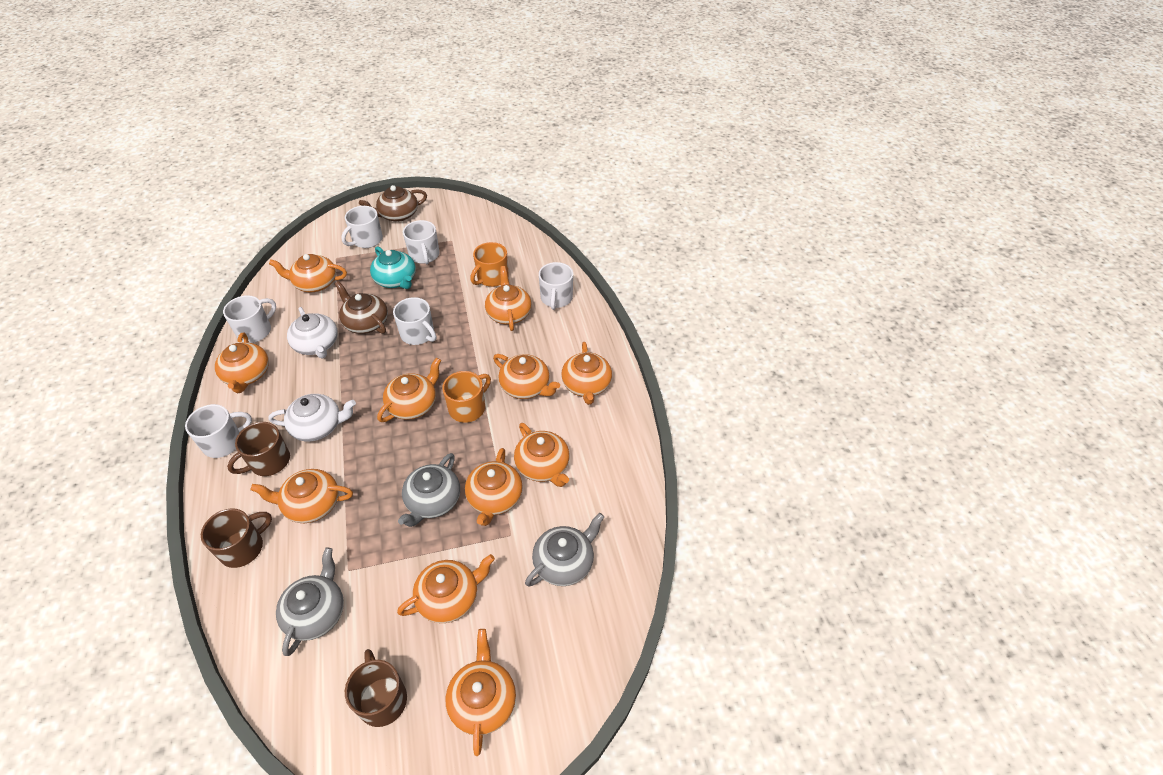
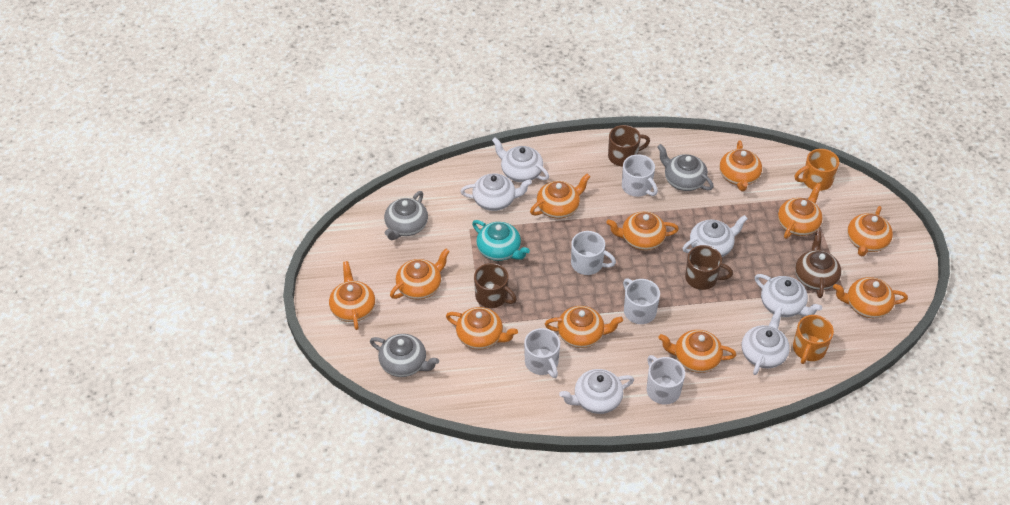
brown teapot: [335,281,388,334] [359,185,427,222] = 2 -> [795,231,841,298] = 1
white mug: [185,404,252,458] [223,295,276,343] [341,206,383,248] [393,297,436,345] [403,220,440,264] [539,262,573,310] = 6 -> [524,328,560,378] [571,231,616,275] [622,154,658,197] [623,279,660,324] [647,355,685,405] = 5
white teapot: [269,394,356,441] [287,307,338,359] = 2 -> [460,173,532,211] [492,137,549,182] [559,369,634,414] [682,215,748,257] [742,307,790,375] [755,274,822,317] = 6

